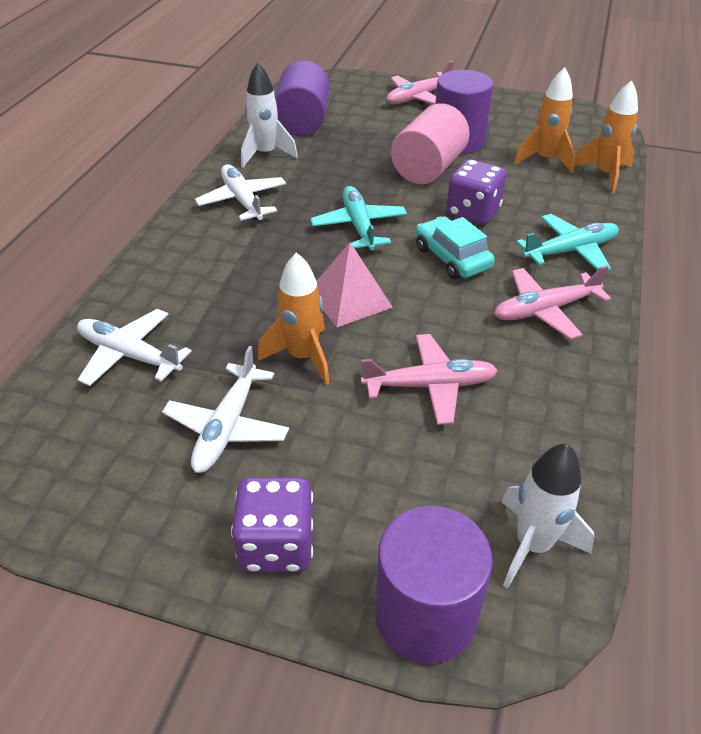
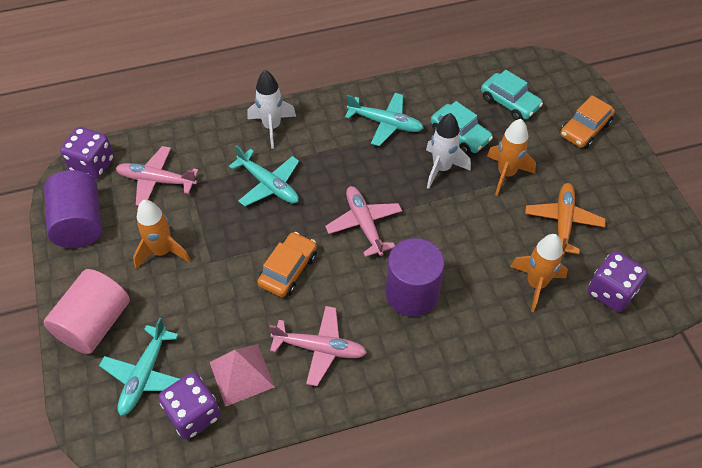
orange car: none = 0 -> [257,232,317,297] [560,95,615,149] = 2
orange plane: none = 0 -> [525,183,605,255] = 1
purple cylinder: [275,61,330,136] [375,506,493,664] [435,70,493,154] = 3 -> [44,170,102,248] [386,238,445,317] = 2
purple dice: [231,477,313,572] [446,159,507,225] = 2 -> [60,127,114,179] [158,372,220,440] [588,251,647,312] = 3
turquoise car: [416,216,495,280] = 1 -> [431,101,493,154] [481,70,543,120] = 2
turquoise plane: [310,186,407,251] [516,214,619,271] = 2 -> [99,318,180,416] [229,145,299,206] [345,93,424,146] = 3
white plane: [77,309,192,386] [162,346,289,473] [195,164,286,221] = 3 -> none = 0

